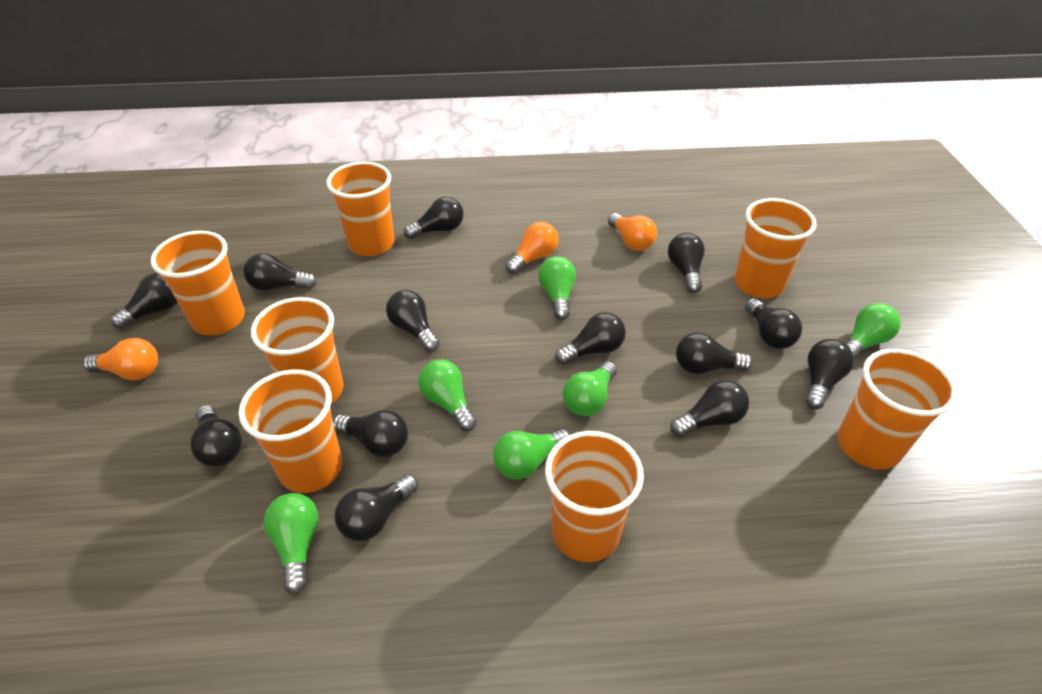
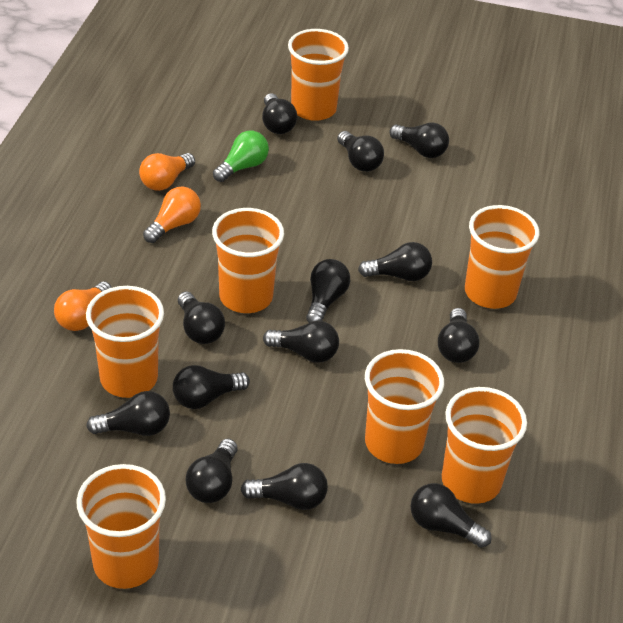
green light bulb: [264,493,319,594] [418,359,477,431] [493,429,570,479] [538,256,576,320] [563,361,617,416] [845,303,901,358] = 6 -> [213,131,269,182] = 1

